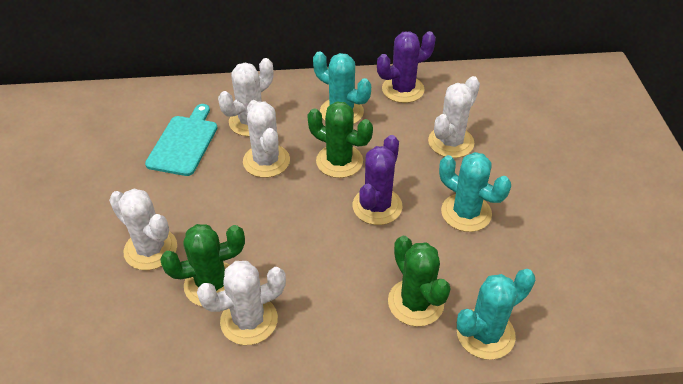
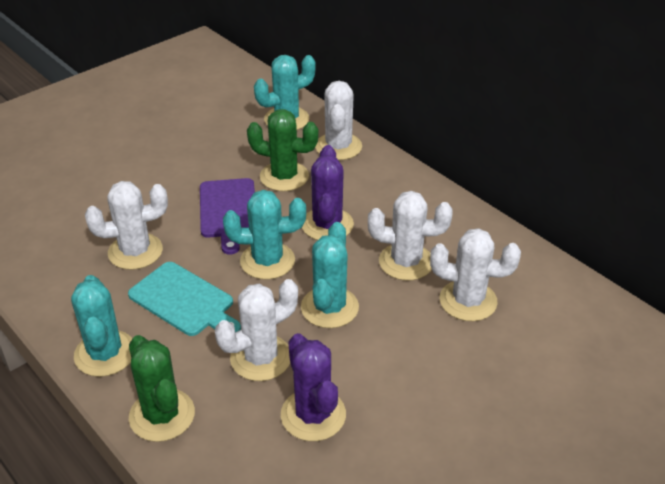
green cactus: [160,224,245,306] [307,101,373,178] [388,236,451,326] = 3 -> [129,335,195,442] [247,109,319,191] = 2
purple cutting board: none = 0 -> [200,178,255,255] = 1
turquoise cactus: [313,51,371,124] [439,152,511,232] [457,269,535,360] = 3 -> [71,275,133,377] [223,190,306,280] [254,55,316,130] [301,222,359,328] = 4

